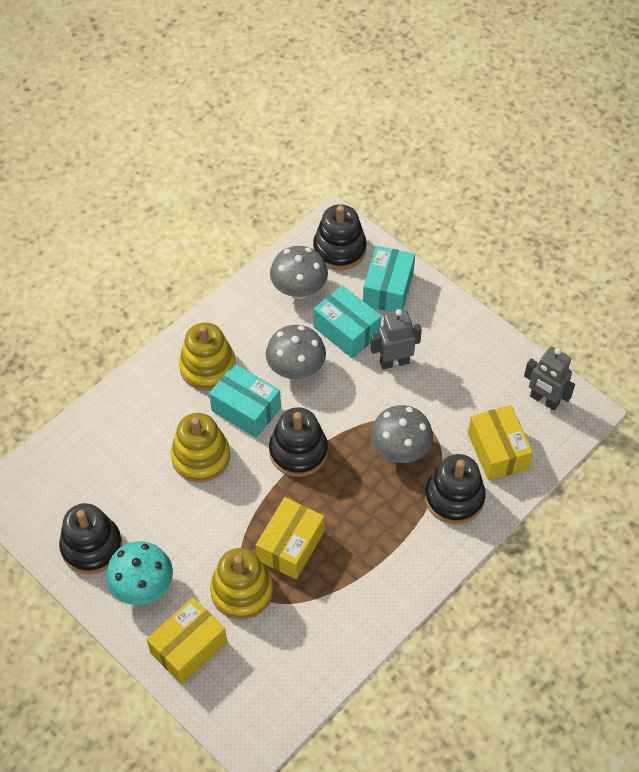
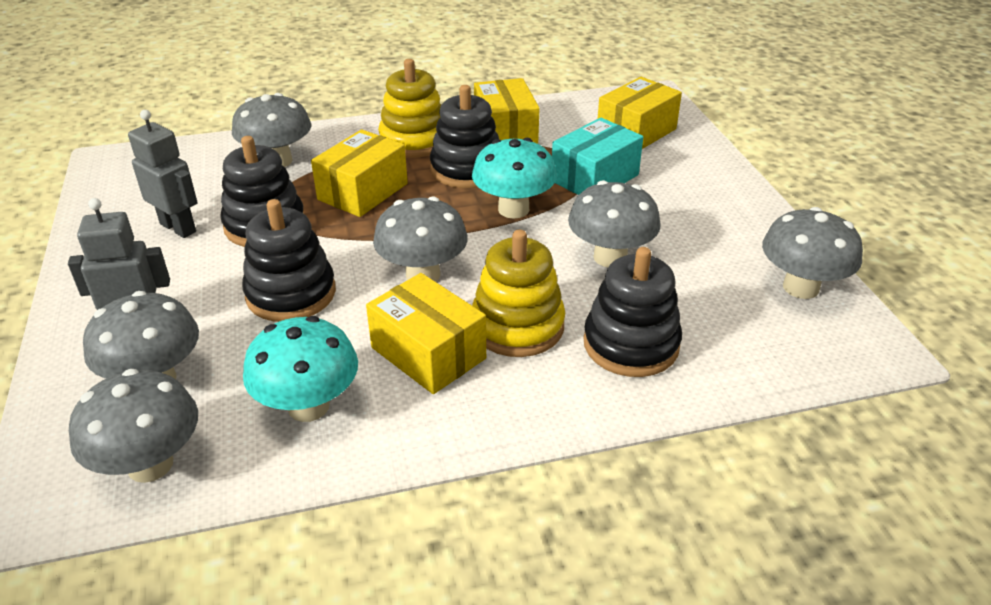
grey mushroom: [266,325,326,379] [270,246,328,299] [370,405,433,463] = 3 -> [69,369,198,483] [83,291,199,379] [232,93,311,167] [373,196,468,282] [568,180,661,267] [762,207,863,299] = 6
turquoise box: [209,364,281,438] [314,285,382,358] [363,246,415,312] = 3 -> [552,118,643,195] = 1
turquoise mushroom: [106,541,173,605] = 1 -> [243,316,358,422] [472,138,557,219] = 2
yellow box: [146,597,227,684] [256,497,325,579] [468,405,533,481] = 3 -> [311,129,408,217] [366,273,486,394] [474,78,540,144] [598,77,682,149] = 4
yellow stacking toy: [171,413,230,482] [179,322,236,390] [210,548,273,620] = 3 -> [378,59,441,158] [472,230,565,357] = 2

